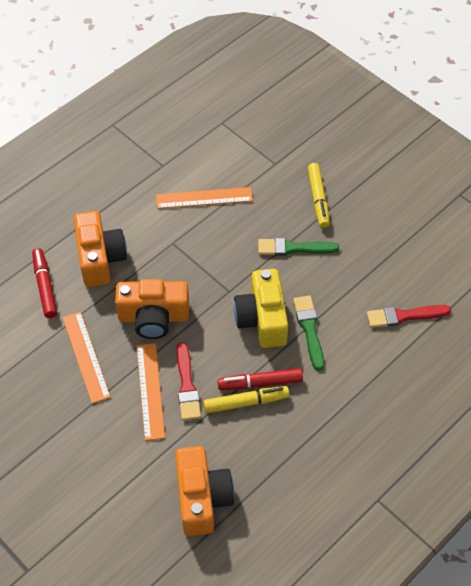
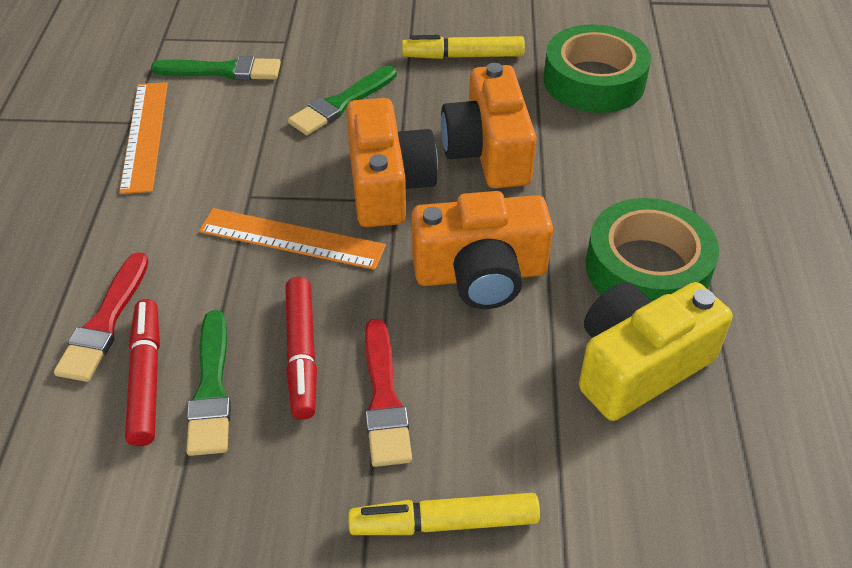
green brush: [258,238,339,256] [293,296,324,371] = 2 -> [151,56,281,80] [186,310,231,456] [288,66,397,135] = 3
green tape: none = 0 -> [543,24,651,113] [586,198,719,301] = 2
orange ruler: [62,312,111,404] [137,343,165,441] [156,187,253,209] = 3 -> [119,82,168,194] [199,208,386,270] = 2

